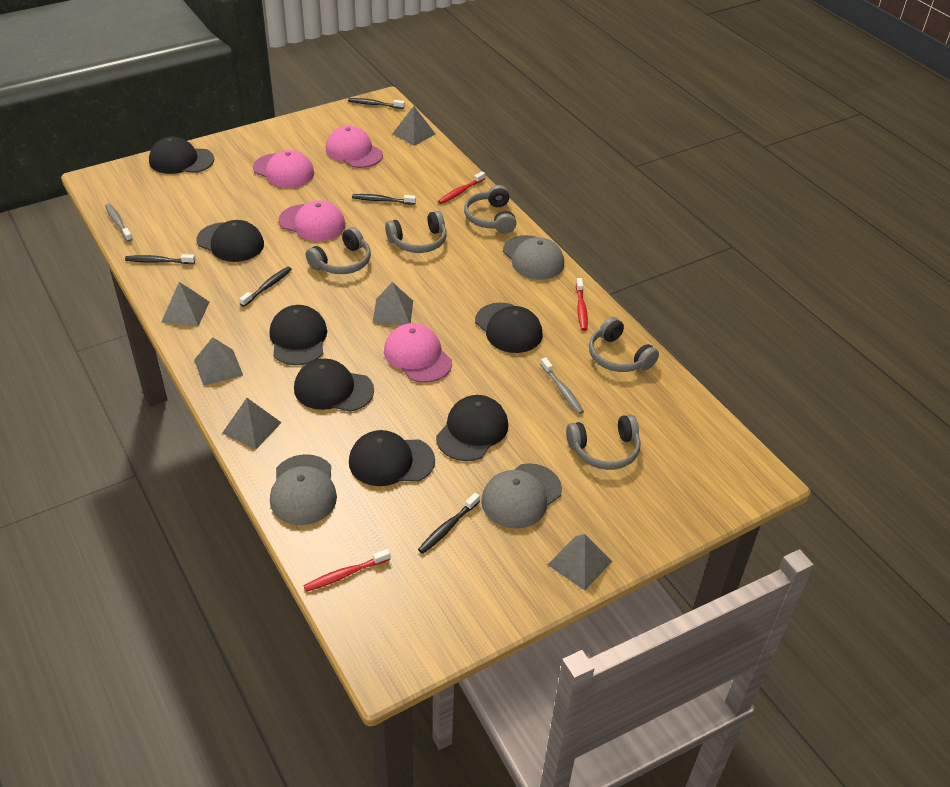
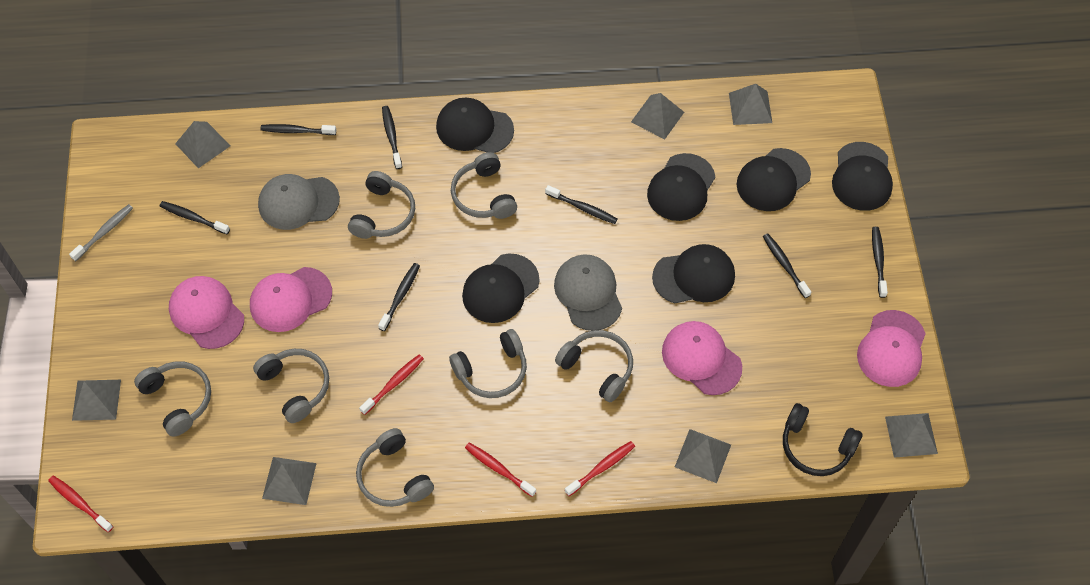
black cap: [149,136,214,174] [197,220,264,262] [269,305,327,365] [294,358,374,412] [349,430,435,486] [436,395,508,461] [475,303,542,353] = 7 -> [436,98,514,153] [462,254,539,323] [647,153,715,221] [652,244,735,304] [737,148,811,211] [832,142,893,211] = 6
black headphones: none = 0 -> [783,403,862,476] = 1
black toothbrush: [125,254,195,264] [239,267,292,307] [348,98,405,109] [352,194,416,205] [418,493,480,554] = 5 -> [159,201,230,234] [261,124,336,135] [378,263,420,331] [382,106,402,169] [545,185,617,224] [763,234,811,298] [872,227,888,298] = 7
grey cap: [270,454,337,525] [481,463,562,529] [503,235,564,280] = 3 -> [258,174,340,230] [554,254,622,331] = 2
grey headphones: [306,227,371,274] [385,211,447,253] [464,185,517,234] [566,414,641,470] [589,317,659,372] = 5 -> [134,361,211,437] [253,349,329,423] [348,171,415,239] [356,428,434,507] [449,329,527,398] [451,152,517,219] [555,330,633,402] = 7
grey pyramid: [161,282,209,326] [194,337,243,386] [222,398,282,449] [373,282,413,325] [392,106,435,146] [547,534,612,590] = 6 -> [72,380,121,421] [175,121,230,168] [262,457,317,505] [631,93,684,139] [675,429,731,483] [729,84,772,125] [885,413,938,458] = 7
grey toothbrush: [105,204,133,242] [540,357,584,414] = 2 -> [69,204,133,261] = 1
red toothbrush: [304,549,391,592] [438,171,485,204] [576,278,588,331] = 3 -> [48,476,113,532] [359,355,424,415] [465,443,536,497] [565,441,635,496] = 4

